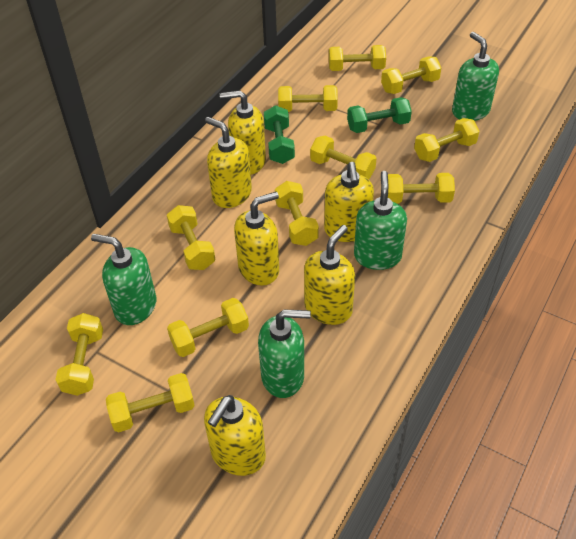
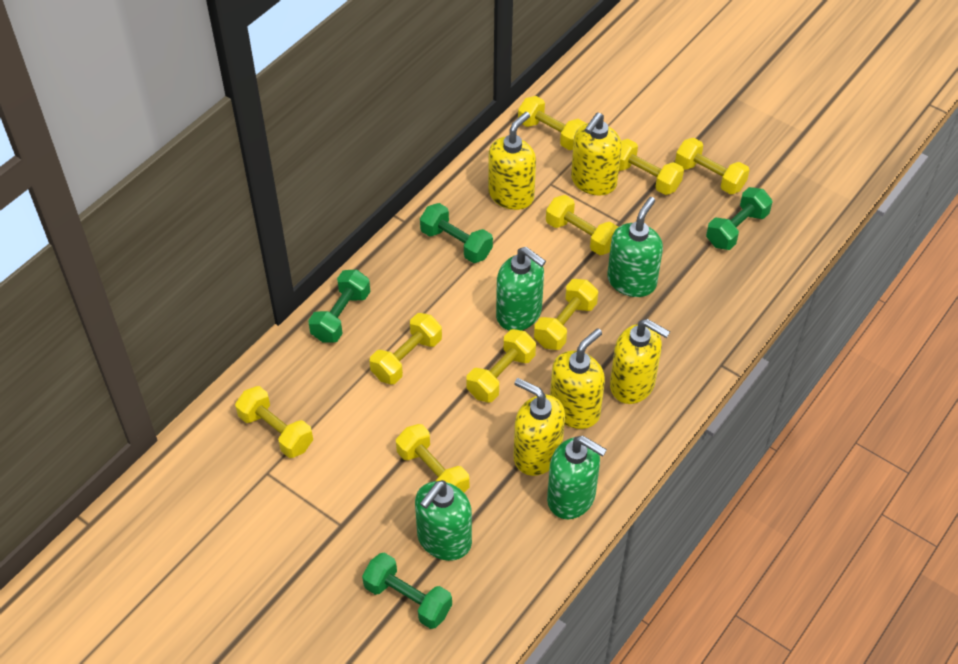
green dumbbell: [264,105,295,164] [347,97,412,133] = 2 -> [308,270,370,343] [362,553,452,629] [420,203,493,263] [706,187,772,250] = 4
yellow dumbbell: [55,313,103,396] [106,373,195,432] [167,205,216,270] [167,298,249,357] [275,181,319,246] [278,85,338,112] [310,136,377,179] [329,45,386,71] [381,56,441,94] [388,173,455,204] [414,118,479,162] = 11 -> [235,386,313,458] [370,313,442,384] [396,424,469,493] [466,329,536,403] [518,96,587,150] [534,279,598,350] [546,195,618,255] [619,139,684,195] [675,138,750,194] = 9
yellow soap dispenser: [204,395,266,476] [205,117,252,208] [220,90,266,175] [234,192,279,285] [304,225,355,325] [324,162,374,242] = 6 -> [488,112,536,210] [513,378,565,476] [550,328,605,429] [571,113,622,196] [610,319,670,404] = 5

